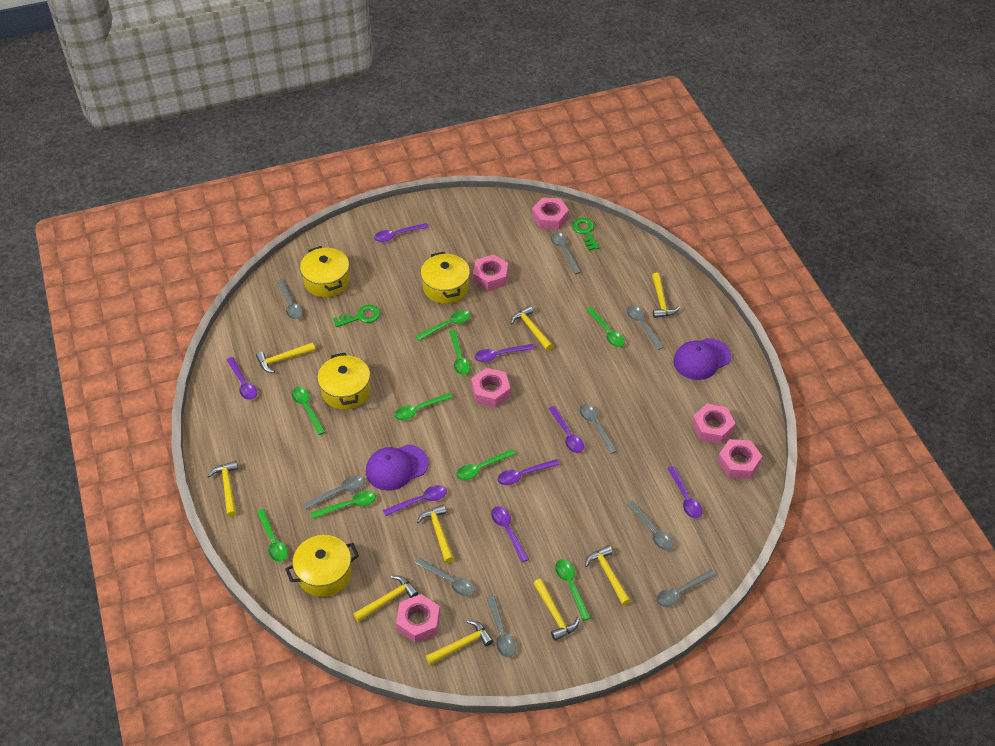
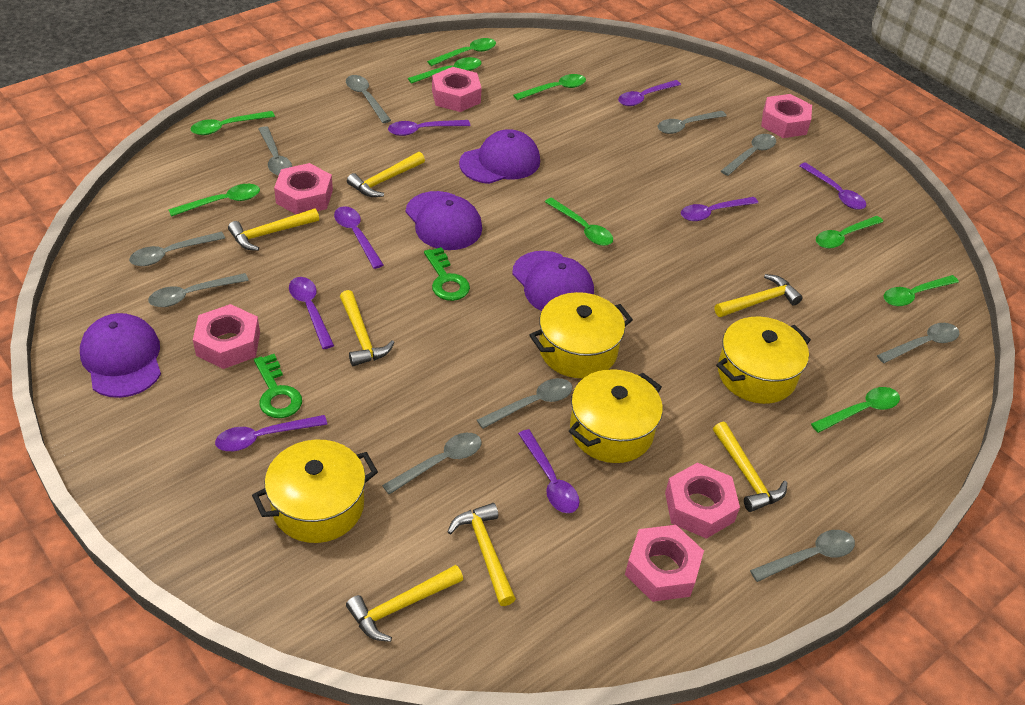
grey spoon: [277,279,303,319] [302,475,365,510] [415,558,475,596] [487,596,516,657] [551,232,581,274] [579,404,617,454] [626,501,673,550] [627,305,664,350] [656,569,716,607] = 9 -> [129,232,225,266] [148,273,249,307] [259,126,292,176] [346,75,391,123] [382,433,481,495] [477,378,573,429] [658,111,727,134] [721,134,776,176] [750,530,855,582] [877,323,960,363] = 10
purple cap: [366,444,428,491] [674,338,731,380] = 2 -> [80,313,161,398] [406,191,482,250] [459,129,540,184] [512,251,594,311] = 4
yellow hammer: [208,461,238,517] [256,342,315,373] [353,575,418,622] [417,505,454,563] [425,620,493,665] [511,306,553,351] [533,579,580,641] [585,545,631,605] [652,272,680,318] = 9 -> [228,208,319,251] [340,290,395,366] [346,565,463,642] [347,152,425,197] [448,503,516,606] [713,422,787,512] [715,274,803,317] = 7

